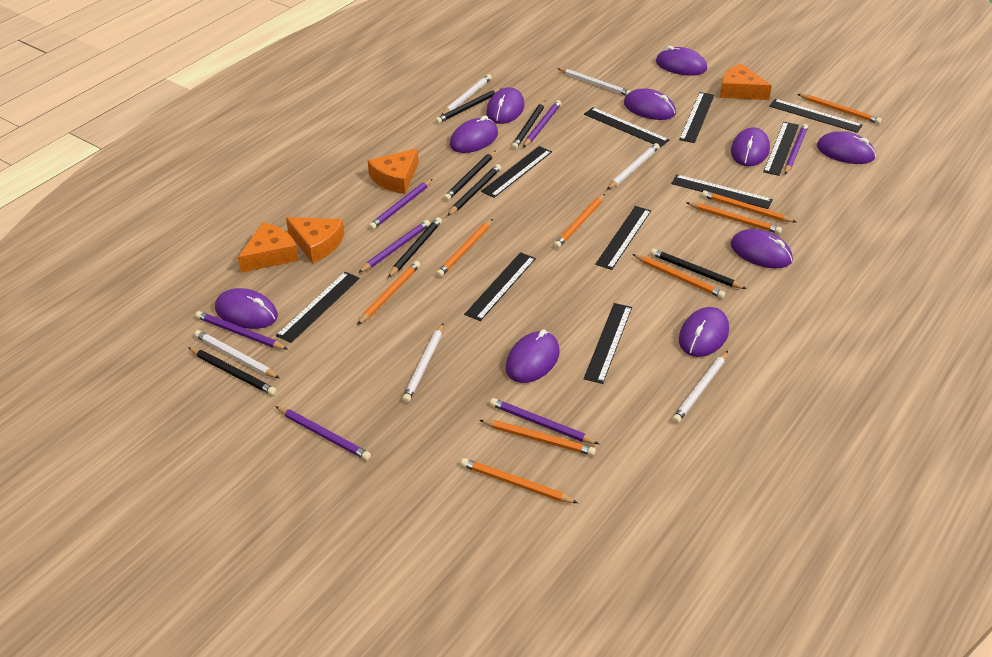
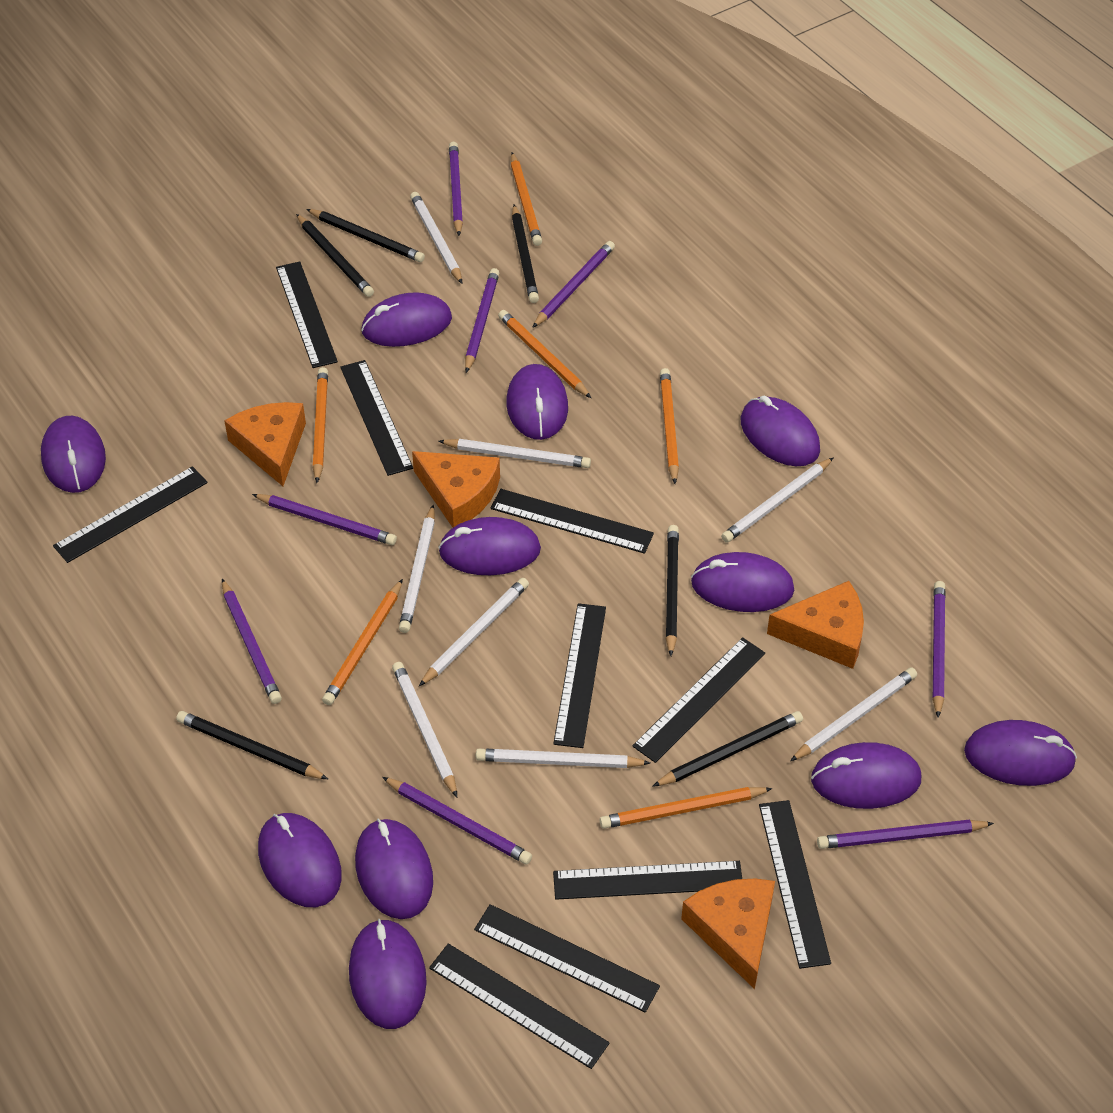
black pencil: [188,347,277,395] [388,217,442,278] [435,89,500,124] [444,150,496,201] [447,164,501,216] [511,101,545,149] [650,249,747,289] = 7 -> [176,711,328,779] [296,214,374,297] [306,209,425,262] [512,205,539,303] [652,711,803,787] [666,525,679,656] = 6
orange pencil: [357,261,420,325] [436,219,493,277] [461,458,578,503] [479,420,596,456] [554,194,605,249] [632,254,725,298] [686,202,782,234] [702,191,796,222] [798,94,882,124] = 9 -> [312,367,328,483] [322,579,403,705] [498,310,591,398] [511,153,542,246] [600,787,772,829] [660,368,679,484] = 6
purple mouse: [215,288,278,329] [450,116,498,153] [486,87,525,124] [506,329,560,383] [624,89,676,120] [656,46,707,75] [679,307,729,357] [731,127,770,166] [731,229,793,268] [817,131,876,164] = 10 -> [41,416,106,493] [258,813,342,907] [349,919,427,1029] [355,819,433,919] [361,292,452,347] [438,517,541,575] [506,364,568,440] [691,552,794,612] [741,396,820,466] [811,742,921,809] [964,720,1077,786] = 11
purple pencil: [195,311,287,349] [275,406,371,460] [358,220,430,273] [369,179,432,230] [490,398,599,444] [523,100,561,148] [785,124,808,175] = 7 -> [222,579,282,704] [252,494,397,545] [382,777,532,864] [449,142,463,236] [465,268,499,373] [532,241,615,328] [817,820,994,849] [932,581,946,718] = 8
white pencil: [194,330,279,378] [402,323,443,403] [442,74,492,115] [557,68,631,96] [607,143,660,190] [672,351,728,423] = 6 -> [392,662,457,797] [399,505,435,633] [410,192,462,284] [419,578,529,686] [439,439,591,468] [476,749,650,768] [721,457,834,543] [790,667,917,761] = 8

